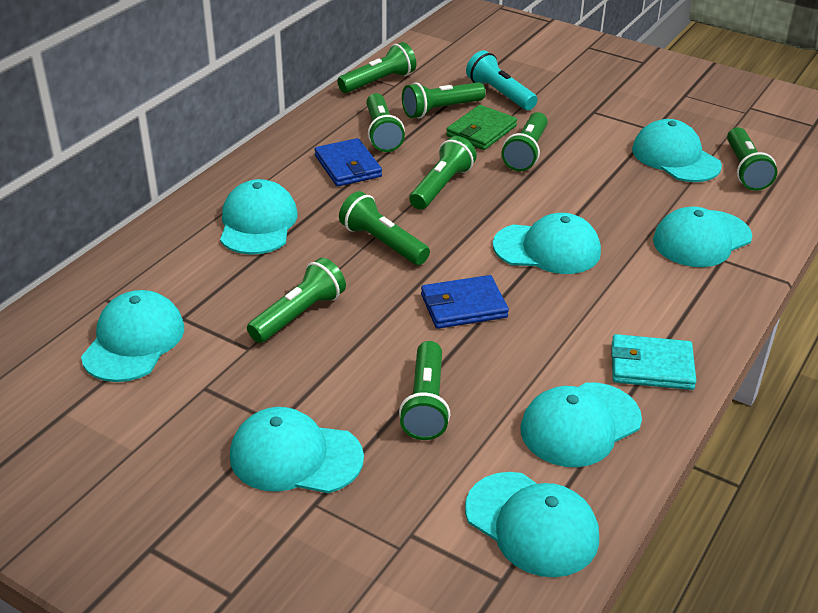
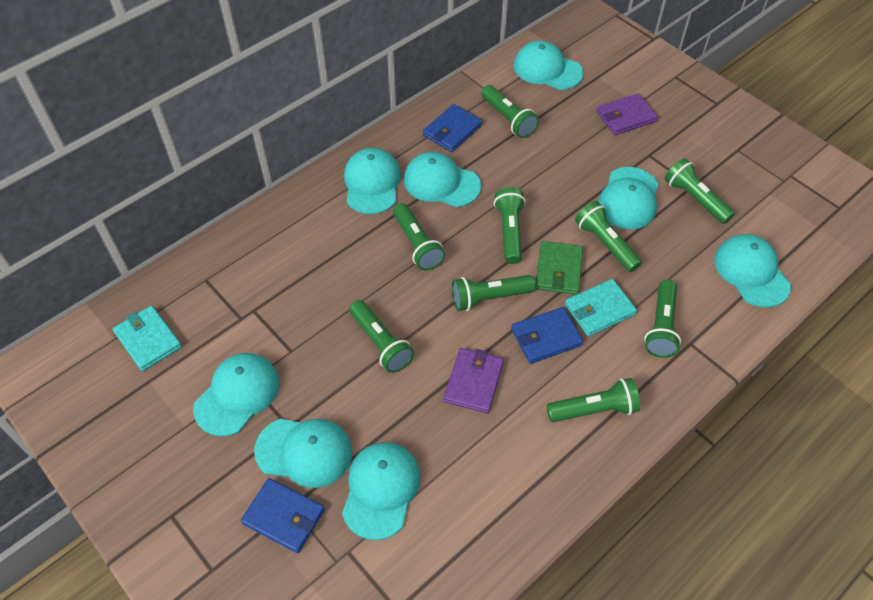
blue wallet: [315,138,382,186] [421,275,509,329] = 2 -> [241,478,325,553] [423,104,482,152] [511,307,583,364] = 3
purple wallet: none = 0 -> [444,348,504,413] [597,93,658,135] = 2
turquoise flashlight: [466,50,537,110] = 1 -> none = 0
turquoise wallet: [611,334,696,390] = 1 -> [113,305,182,371] [565,279,637,336] = 2

